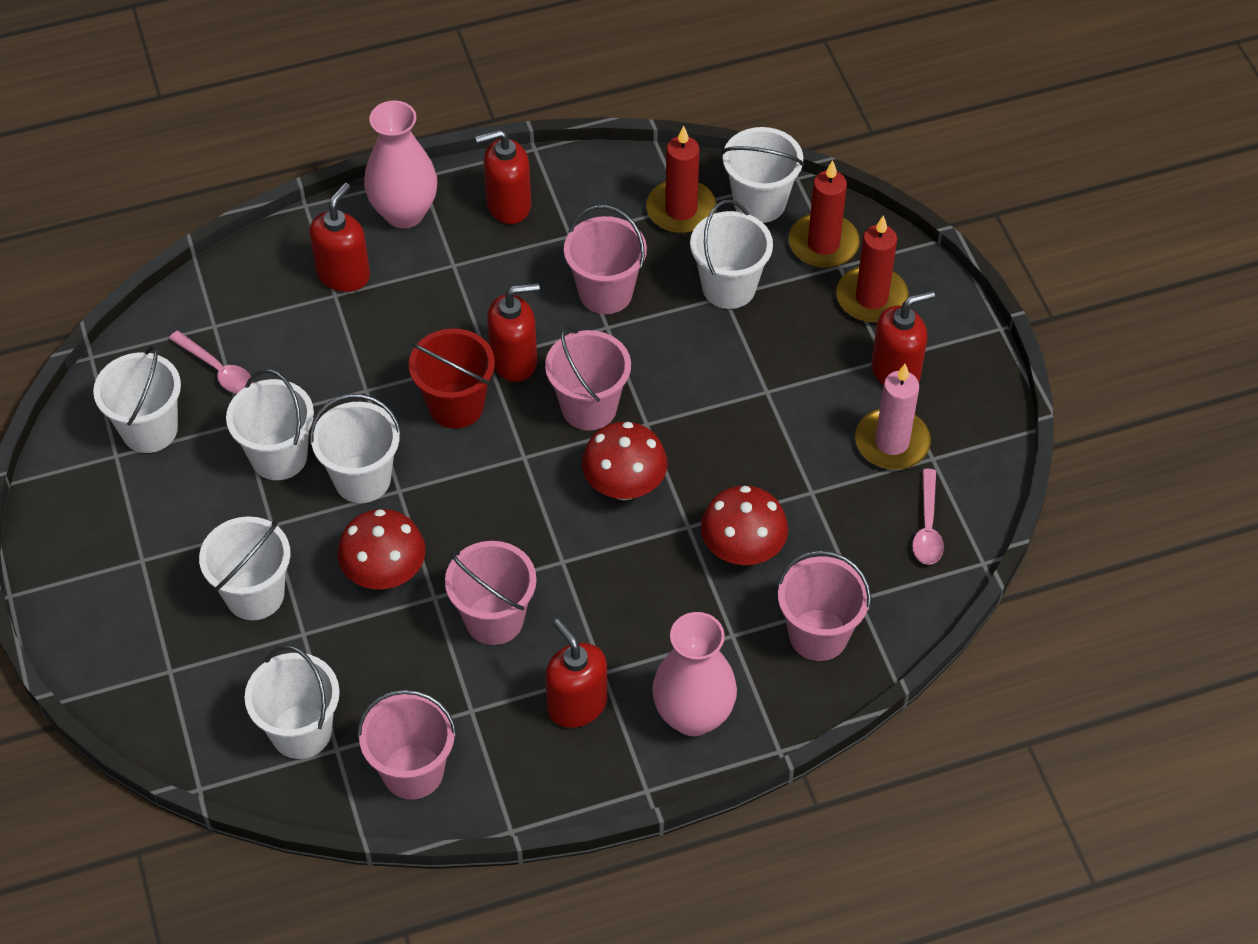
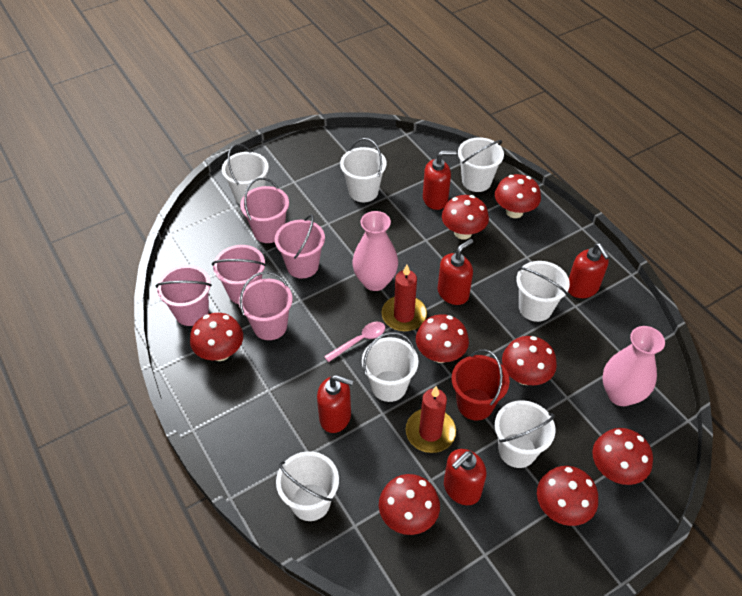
pink candle: [855,364,931,470] = 1 -> none = 0
pink spoon: [169,331,253,393] [912,469,944,565] = 2 -> [324,322,385,362] = 1
red candle: [646,126,717,234] [788,160,860,268] [836,215,909,323] = 3 -> [382,265,427,331] [406,386,456,453] = 2
red mushroom: [337,509,426,589] [582,422,668,500] [701,486,788,565] = 3 -> [190,313,243,361] [379,474,440,535] [416,314,469,363] [442,195,489,240] [495,174,541,218] [502,336,557,385] [537,466,598,526] [592,428,653,485] = 8

